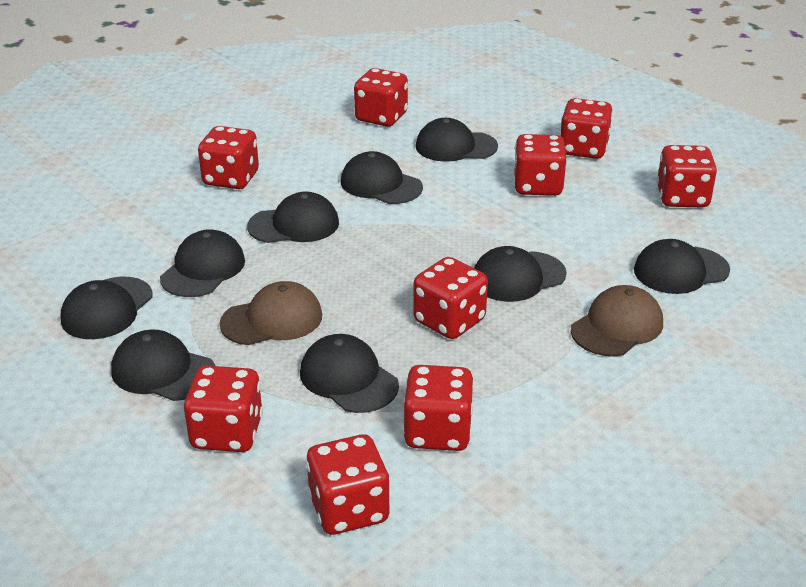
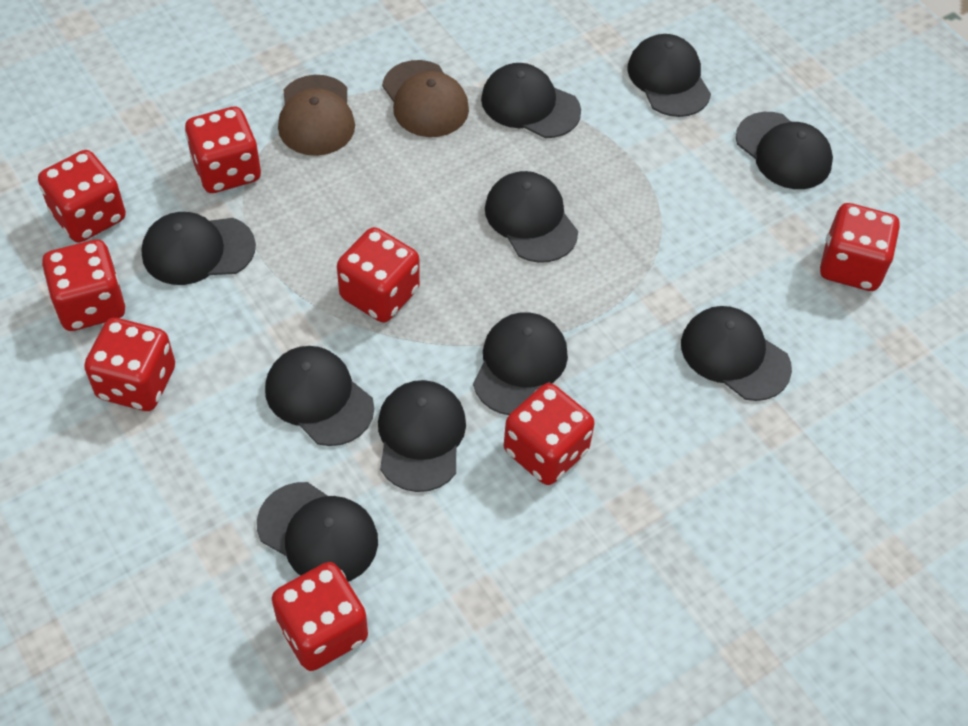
black cap: [61,277,152,339] [111,330,215,401] [160,229,245,297] [247,191,339,243] [300,334,399,413] [341,151,423,204] [416,118,498,162] [474,246,567,302] [634,239,730,294] = 9 -> [141,212,256,285] [257,482,378,582] [265,346,374,446] [378,380,466,492] [473,312,568,415] [481,63,581,138] [485,171,578,263] [627,34,711,117] [681,306,792,401] [736,112,833,189] = 10
red dice: [184,366,263,452] [198,126,259,189] [306,434,390,535] [354,68,408,127] [403,365,474,451] [413,257,488,339] [513,134,567,196] [560,98,613,159] [657,145,717,208] = 9 -> [38,150,126,243] [42,239,125,331] [84,318,175,411] [185,107,261,193] [272,562,368,671] [337,227,420,322] [504,383,595,485] [820,203,900,291] = 8

